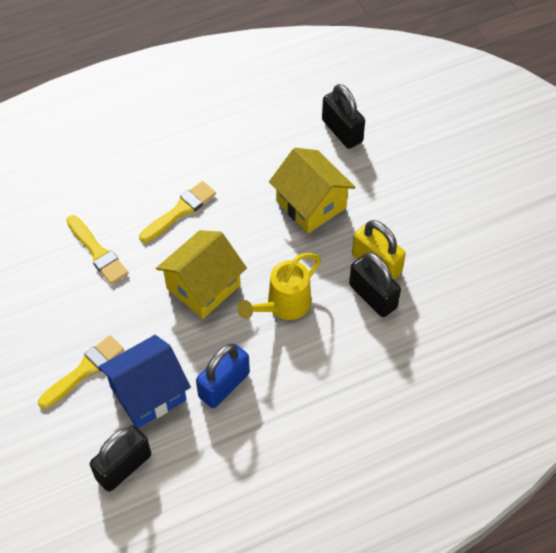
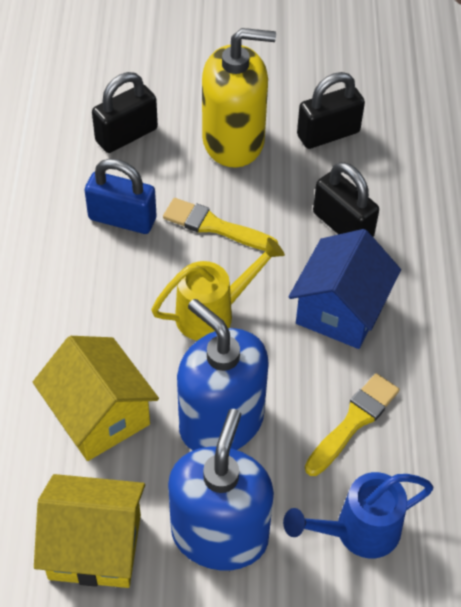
blue soap dispenser: none = 0 -> [168,409,274,570] [177,299,269,450] = 2
blue watering can: none = 0 -> [283,472,433,558] = 1
yellow brush: [38,335,124,409] [67,215,129,285] [139,181,216,243] = 3 -> [163,198,278,251] [305,373,400,476] = 2
yellow padlock: [352,220,406,280] = 1 -> none = 0
yellow soap dispenser: none = 0 -> [202,28,276,168] = 1

